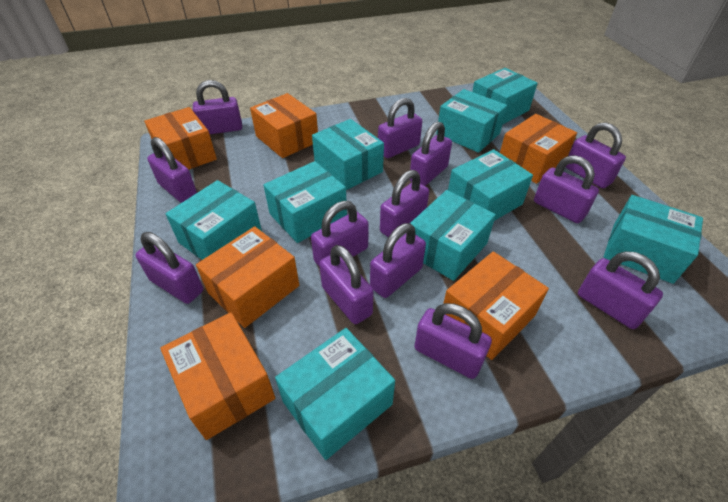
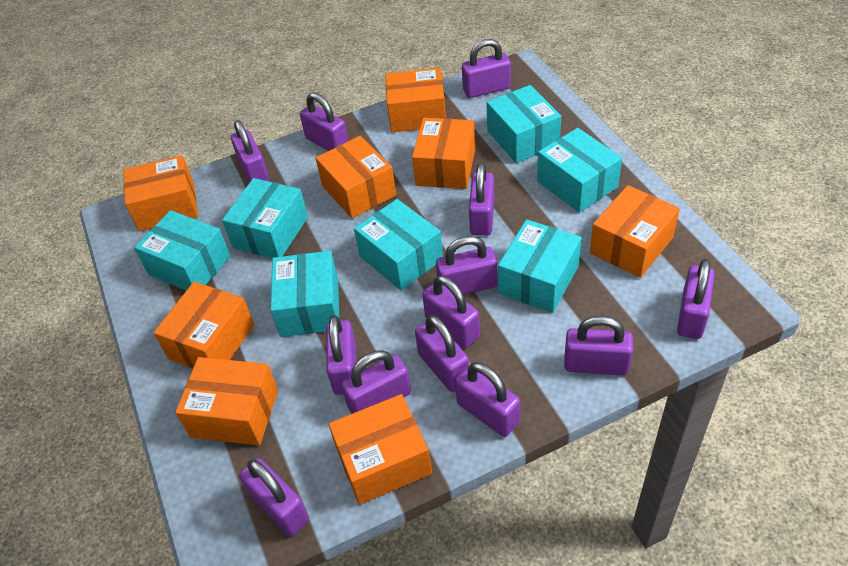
orange box: [144,107,217,169] [160,312,275,440] [196,226,299,328] [250,93,318,158] [443,251,549,360] [500,114,577,184] = 6 -> [123,155,198,231] [153,282,254,369] [175,357,278,446] [316,136,396,219] [328,394,432,505] [385,68,446,132] [412,118,475,189] [590,185,680,278] = 8
turquoise box: [166,180,262,260] [263,161,347,243] [275,328,395,460] [312,119,384,190] [410,190,496,281] [436,89,507,153] [448,149,533,221] [472,68,538,124] [604,195,703,284] = 9 -> [134,210,230,291] [222,178,308,258] [271,251,340,337] [354,199,443,290] [486,85,561,163] [498,219,582,313] [537,128,622,213] = 7

